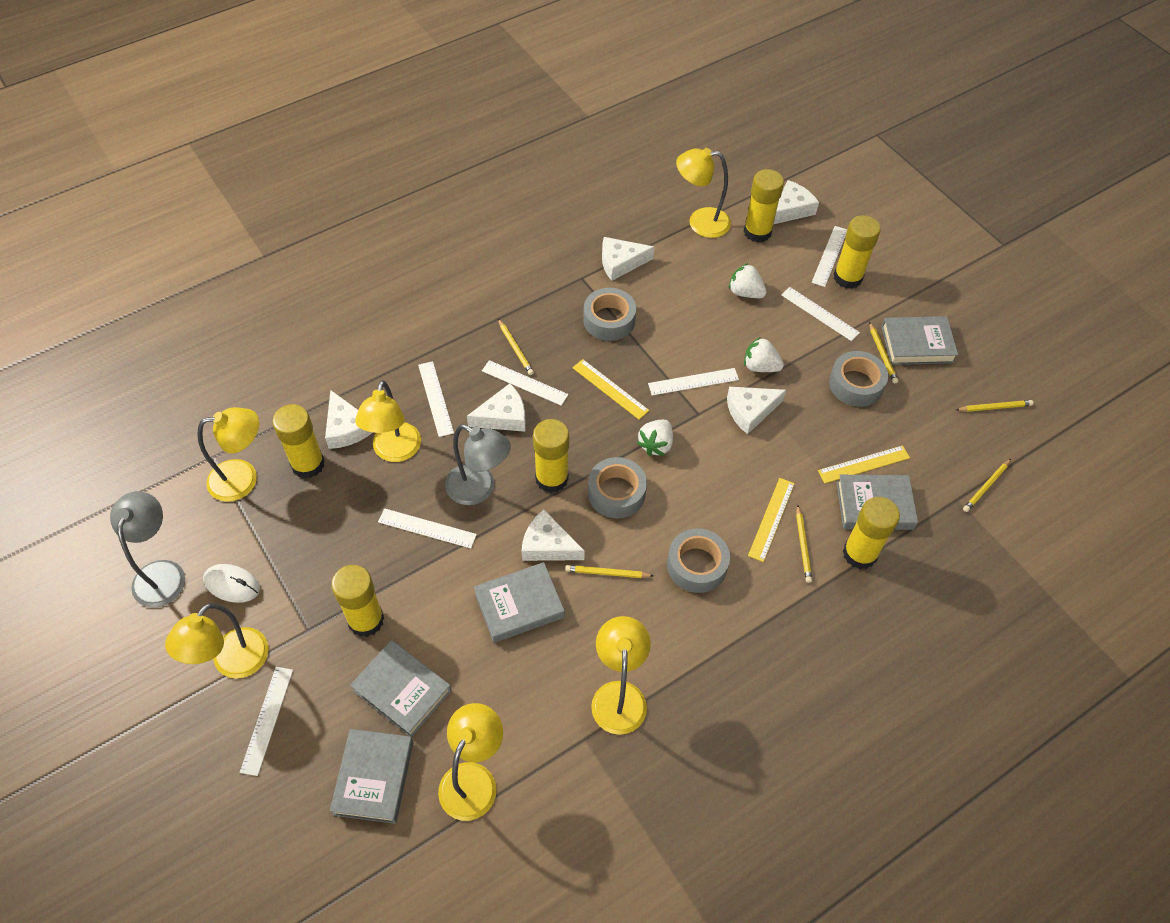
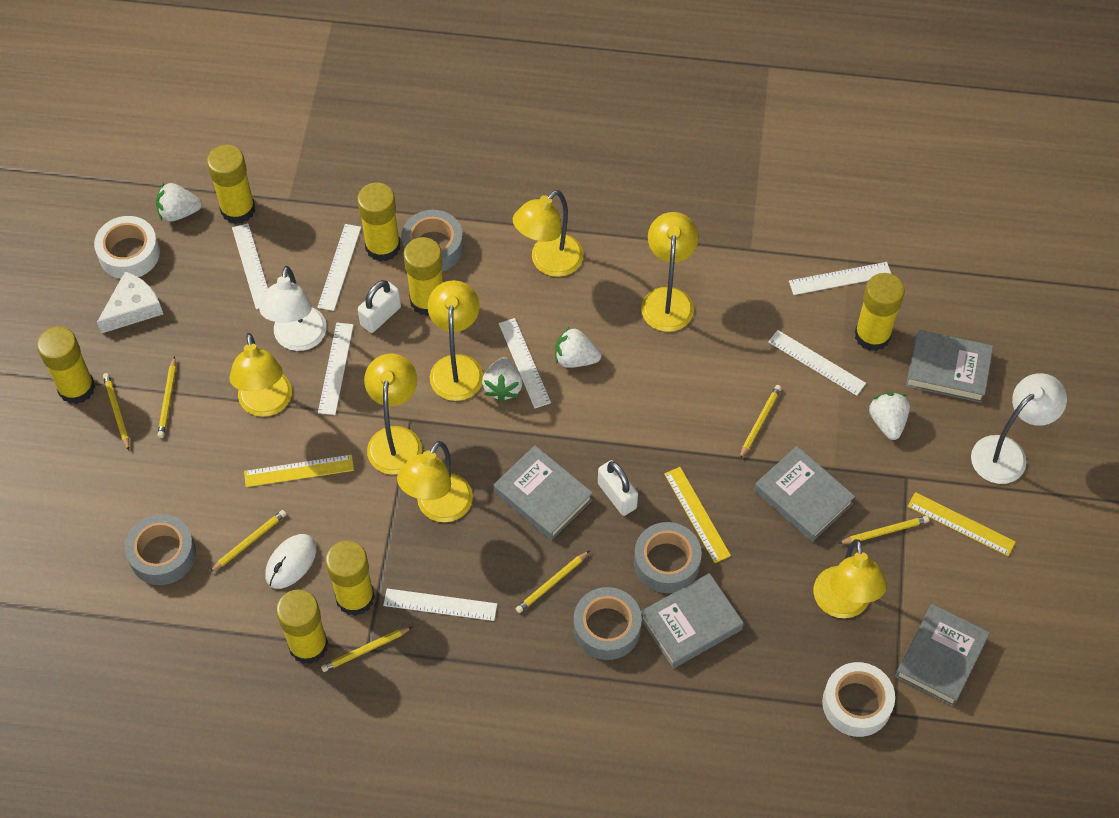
grey lamp: [110,491,185,608] [445,424,511,505] = 2 -> none = 0
white cheese: [325,390,373,449] [467,383,526,432] [522,509,585,561] [602,237,655,281] [727,387,786,434] [774,180,819,224] = 6 -> [97,271,163,334] = 1
white lamp: none = 0 -> [259,266,327,351] [971,373,1067,484] = 2
white padlock: none = 0 -> [358,280,401,333] [598,460,638,516] = 2
white strawberry: [637,420,673,456] [729,263,767,298] [744,337,784,372] = 3 -> [156,183,202,222] [482,357,523,402] [555,327,601,368] [869,392,910,440] = 4
white tape: none = 0 -> [94,216,160,279] [822,662,895,737] = 2
yellow glue stick: [273,404,325,479] [331,565,384,637] [533,419,569,493] [743,169,784,243] [833,215,881,289] [843,497,900,569] = 6 -> [37,326,95,404] [207,145,255,224] [276,590,328,664] [326,541,375,616] [357,183,400,262] [403,237,443,316] [855,273,905,351] = 7
yellow lamp: [165,603,269,678] [197,407,259,502] [355,380,421,462] [438,703,503,821] [591,616,651,735] [676,148,731,238] = 6 -> [230,333,292,417] [364,354,422,475] [397,441,473,522] [428,280,483,401] [513,190,584,277] [641,212,699,332] [813,539,887,618] = 7
yellow pencil: [498,319,534,375] [565,565,653,578] [796,505,812,583] [869,322,898,383] [956,400,1033,412] [963,459,1011,512] = 6 -> [103,373,129,451] [157,356,176,438] [209,510,286,573] [321,627,412,672] [516,551,589,613] [740,385,782,459] [838,516,929,544] = 7

